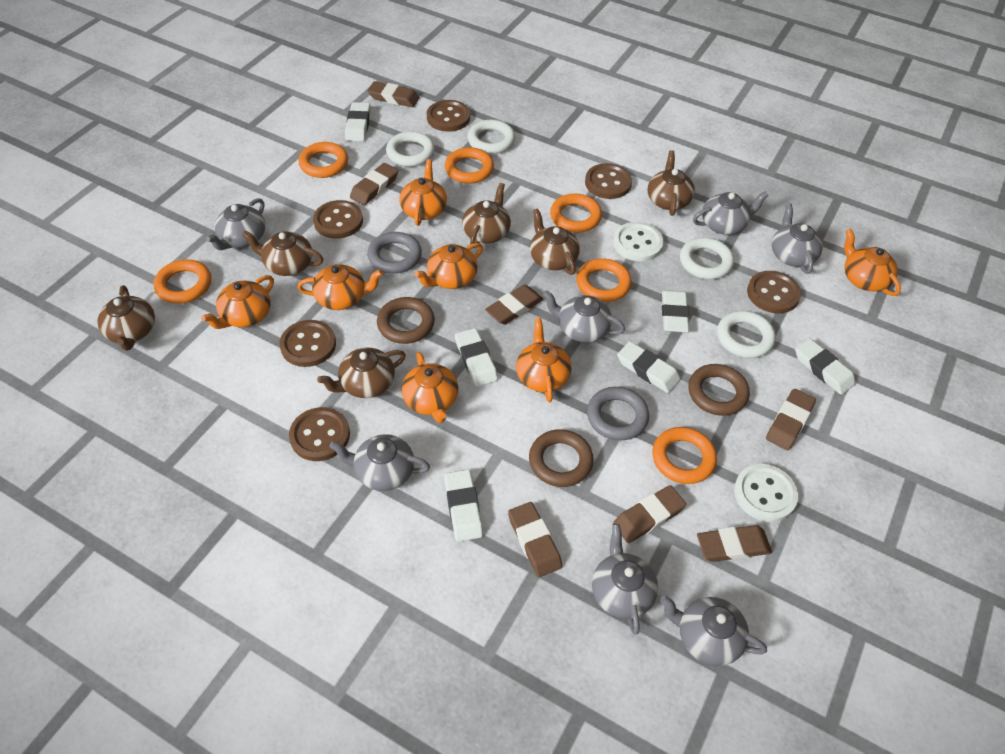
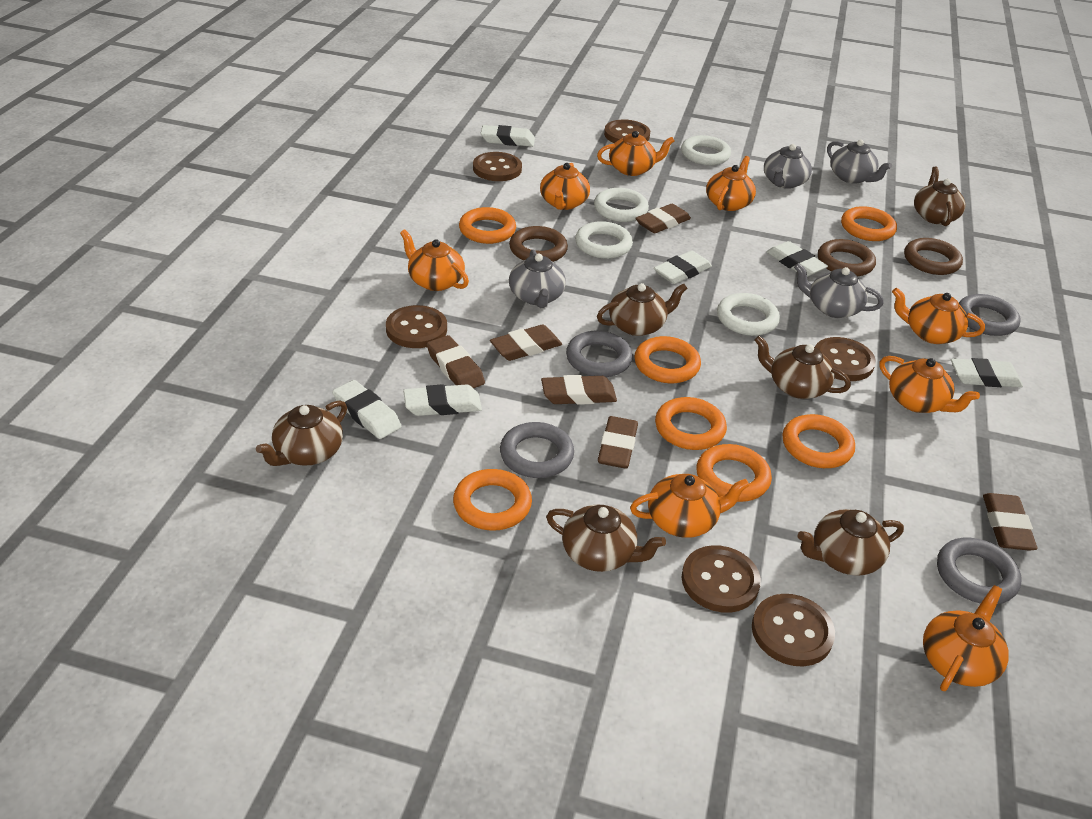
brown eraser: [350,163,398,205] [368,81,419,107] [485,285,543,325] [508,502,562,577] [613,485,686,543] [697,525,772,562] [766,389,816,450] = 7 -> [427,335,485,388] [490,324,562,361] [541,375,617,405] [598,416,638,469] [635,204,691,233] [983,493,1038,551] = 6
grey ring: [367,232,422,274] [587,387,649,440] = 2 -> [500,422,574,478] [566,331,633,377] [937,538,1021,604] [959,294,1021,336] = 4
grey teapot: [206,198,265,250] [329,434,430,491] [543,290,625,343] [592,524,658,635] [660,596,767,666] [693,191,769,235] [772,203,823,274] = 7 -> [509,249,566,308] [764,144,812,189] [794,263,884,318] [827,139,892,184] = 4
orange ring: [154,259,211,304] [298,142,348,178] [445,147,494,184] [550,194,602,233] [576,258,632,302] [652,427,717,484] = 6 -> [453,469,532,531] [459,207,516,244] [634,336,701,383] [655,397,727,450] [696,444,772,502] [782,414,855,468] [841,206,897,241] = 7
orange teapot: [201,275,274,329] [297,264,383,310] [399,159,447,226] [402,352,458,423] [415,243,483,289] [516,318,572,402] [844,229,901,296] = 7 -> [400,229,469,291] [540,163,590,210] [597,131,674,176] [630,474,750,538] [706,156,756,211] [880,356,980,413] [892,288,985,344] [923,585,1009,691] = 8
white button: [613,222,664,261] [734,464,798,522] = 2 -> none = 0

